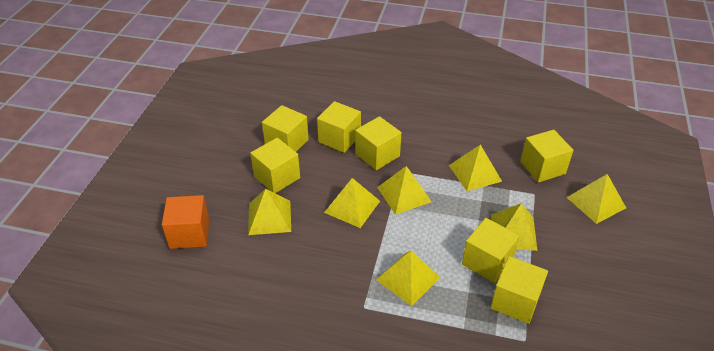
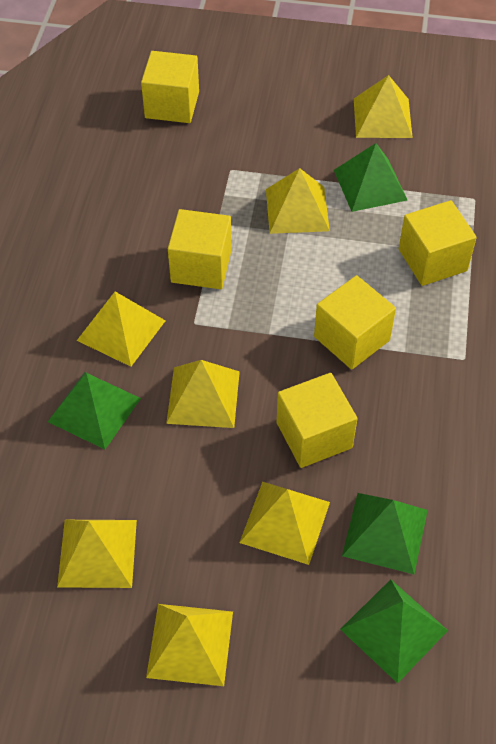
green pyramid: none = 0 -> [48,372,141,450] [334,143,407,212] [340,579,448,683] [342,493,428,574] = 4
orange cube: [162,195,210,249] = 1 -> none = 0
yellow cube: [250,138,300,193] [262,105,309,152] [317,101,361,153] [355,116,402,170] [462,218,520,283] [490,256,548,324] [520,130,573,183] = 7 -> [141,51,199,123] [168,209,232,289] [277,373,358,468] [314,275,396,370] [399,200,477,286] = 5

